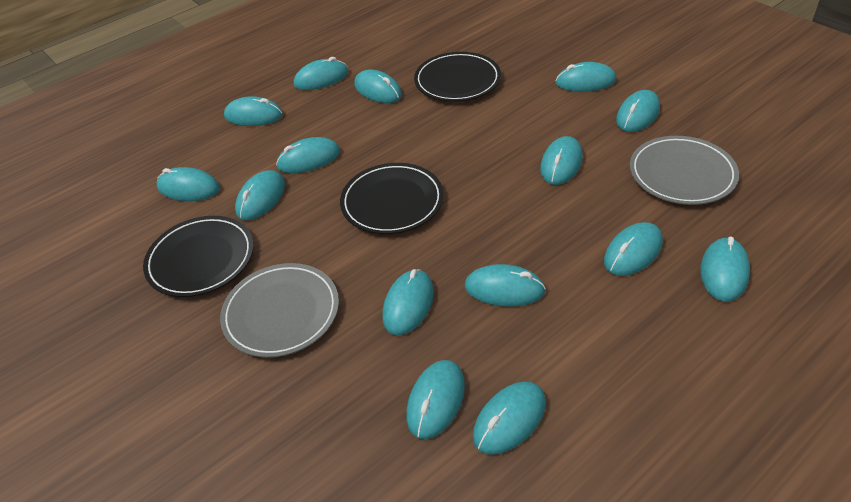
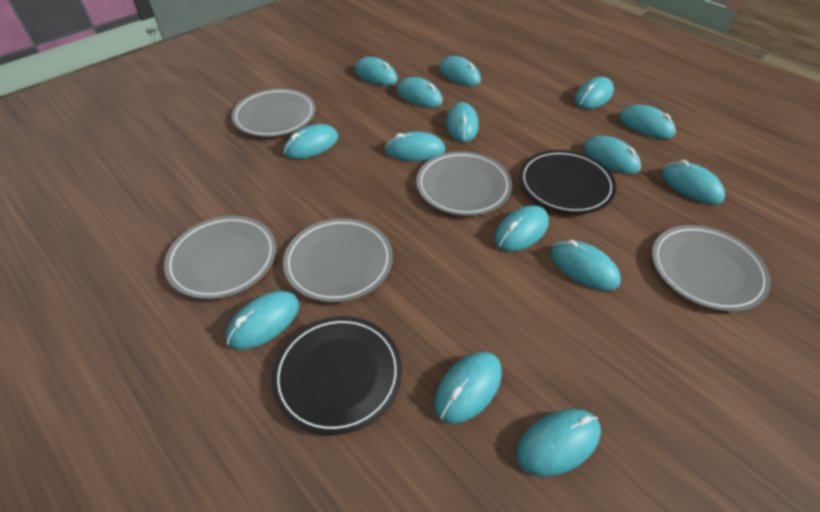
black plate: [143,216,254,297] [340,163,444,234] [414,52,501,102] = 3 -> [271,316,402,435] [519,150,616,214] = 2
grey plate: [220,263,339,358] [630,136,739,205] = 2 -> [164,216,276,299] [232,88,315,137] [283,218,393,303] [416,151,512,216] [652,225,771,312] = 5

